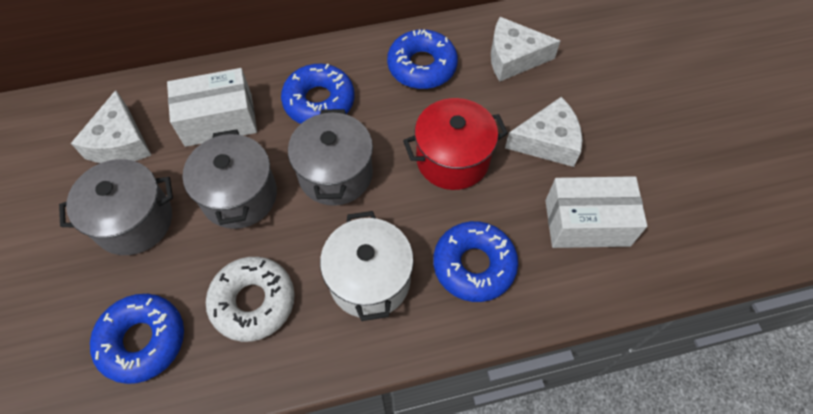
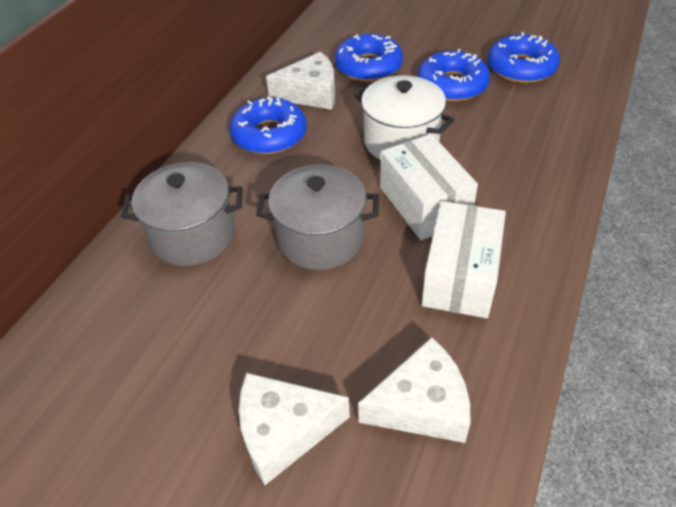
grey pot: [59,159,173,255] [183,129,277,229] [288,109,373,206] = 3 -> [121,162,243,266] [256,164,379,270] = 2
red pot: [403,98,508,190] = 1 -> none = 0
white donut: [206,257,295,342] = 1 -> none = 0

